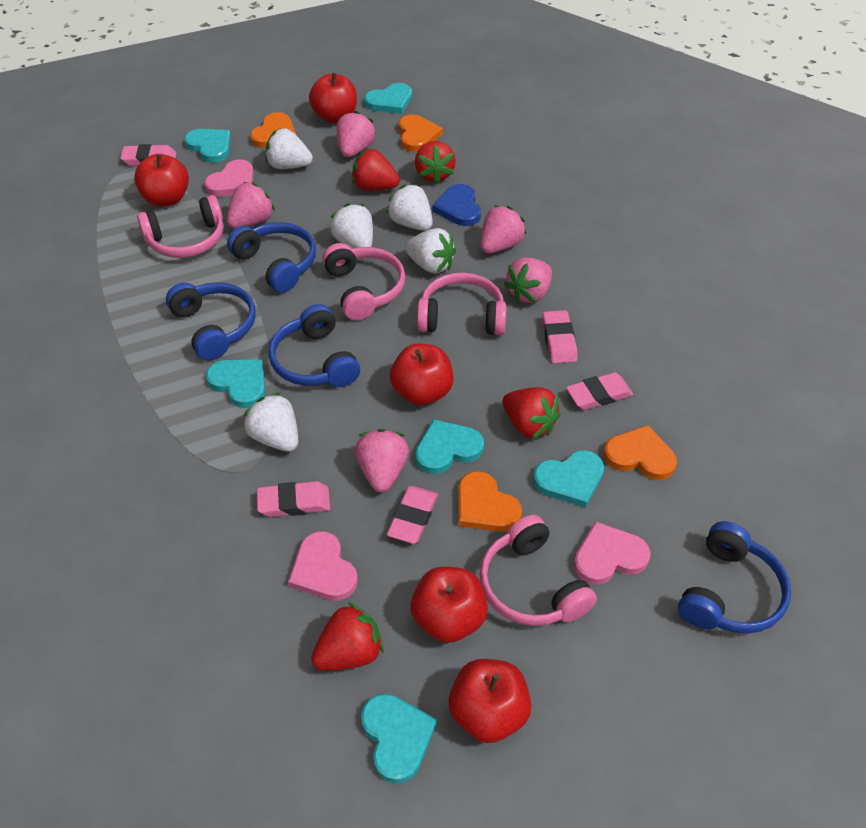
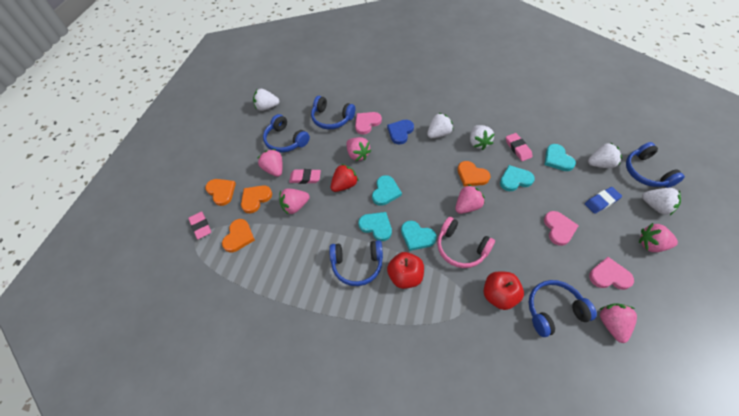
blue eraser: none = 0 -> [585,187,622,214] = 1
blue headphones: [166,282,256,361] [227,222,316,293] [268,304,360,387] [678,521,791,634] = 4 -> [263,114,310,153] [311,96,355,129] [329,240,383,286] [528,280,597,337] [626,142,685,188] = 5
pink eraser: [120,144,176,166] [257,481,330,517] [387,486,438,544] [542,310,577,363] [566,372,633,410] = 5 -> [188,211,211,239] [289,169,321,184] [506,133,532,161] = 3
pink headphones: [137,195,224,258] [322,243,405,320] [417,273,506,335] [479,515,597,626] = 4 -> [437,217,495,268] = 1
pink strawberry: [227,182,275,229] [337,111,376,157] [355,429,409,492] [481,206,526,254] [504,258,552,303] = 5 -> [258,149,283,177] [279,188,310,215] [346,137,372,161] [455,184,485,214] [599,303,637,343] [639,223,678,252] = 6
red apple: [134,154,189,207] [309,73,357,123] [390,344,454,405] [411,567,488,643] [449,659,531,743] = 5 -> [387,252,424,289] [484,271,524,310] = 2
red strawberry: [311,602,384,671] [352,149,400,191] [415,141,456,184] [502,387,560,439] = 4 -> [331,164,359,192] = 1
turquoise heart: [184,129,231,163] [206,359,265,408] [361,694,437,783] [364,83,412,114] [415,419,484,474] [533,450,604,508] = 6 -> [358,212,392,241] [372,175,402,206] [401,221,437,251] [500,165,535,191] [544,144,576,171] = 5

